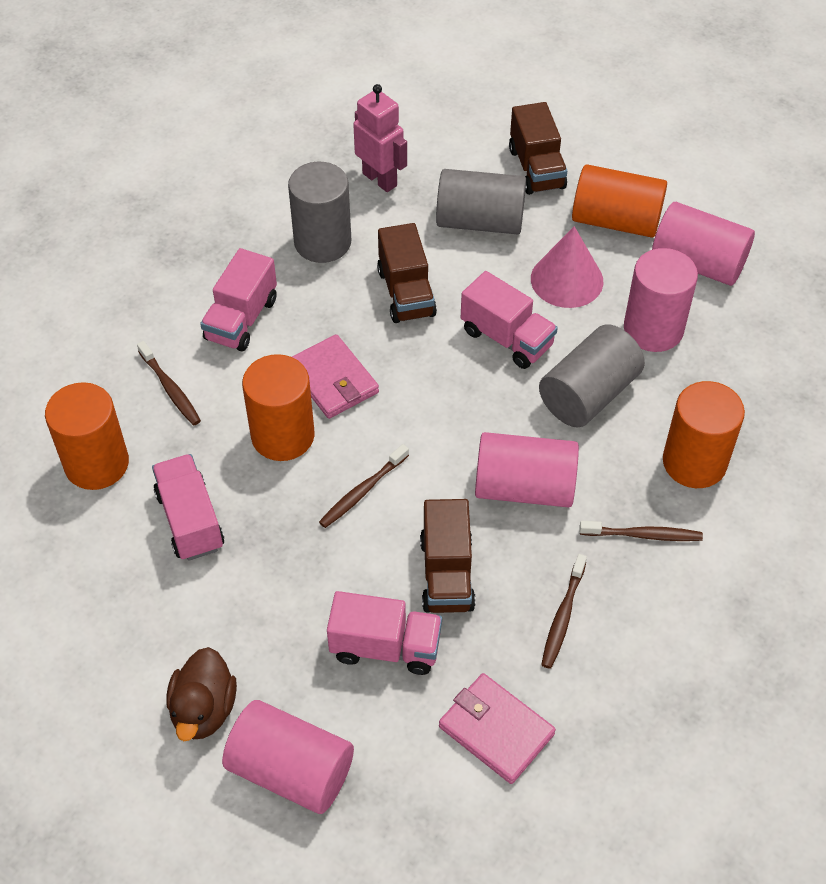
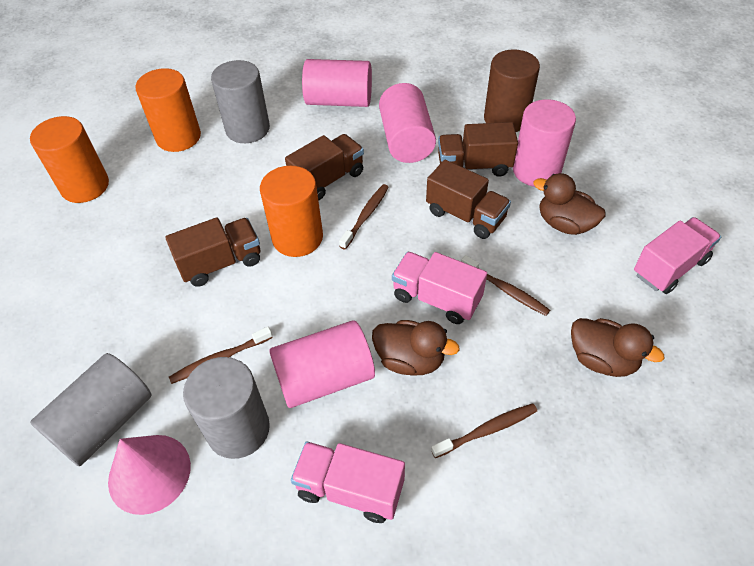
brown cylinder: none = 0 -> [484,49,540,132] = 1
brown duck: [166,647,237,741] = 1 -> [372,320,460,375] [533,173,606,235] [571,318,664,377] = 3
brown truck: [377,223,437,323] [420,499,476,613] [509,102,567,195] = 3 -> [165,217,260,287] [285,134,364,201] [426,160,511,239] [438,122,518,177] = 4
orange cylinder: [45,382,129,490] [242,354,315,461] [572,164,667,238] [663,381,745,488] = 4 -> [30,116,109,203] [135,68,201,152] [260,166,323,257] = 3
pink robot: [353,84,407,192] = 1 -> none = 0
pink truck: [152,454,224,561] [200,248,277,352] [327,591,442,675] [461,271,558,369] = 4 -> [291,441,405,523] [392,252,487,324] [634,217,721,294] = 3
pink wallet: [292,334,379,419] [439,673,556,784] = 2 -> none = 0

